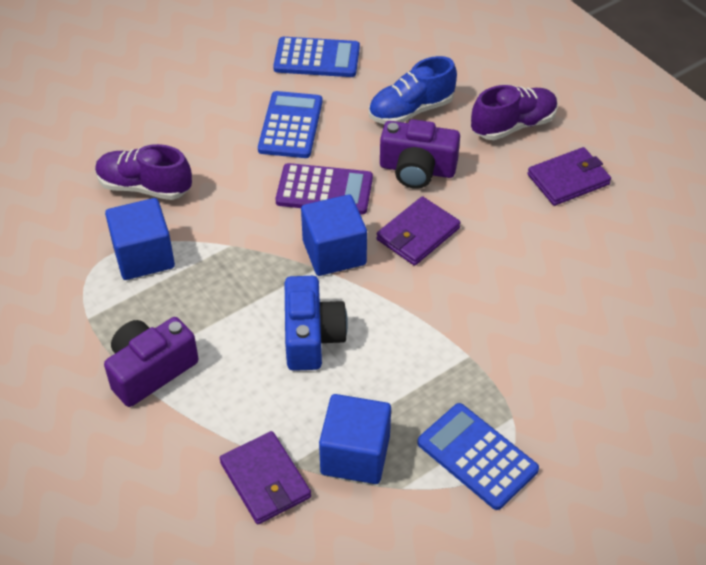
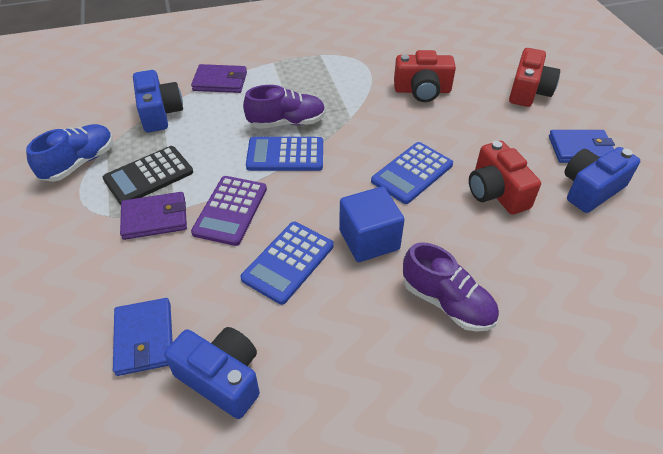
black calculator: none = 0 -> [103,146,193,205] = 1
blue camera: [285,276,348,371] = 1 -> [133,70,183,132] [164,327,260,419] [564,147,640,213] = 3
blue cube: [105,198,175,280] [301,195,367,276] [319,394,391,484] = 3 -> [339,186,405,262] = 1
blue wallet: none = 0 -> [113,298,173,376] [549,130,615,163] = 2
purple camera: [104,317,198,407] [380,119,460,189] = 2 -> none = 0
purple wallet: [220,431,311,524] [377,196,461,266] [527,147,611,206] = 3 -> [120,192,187,240] [191,64,247,93] = 2
red camera: none = 0 -> [394,50,456,102] [469,141,541,215] [509,48,560,107] = 3

